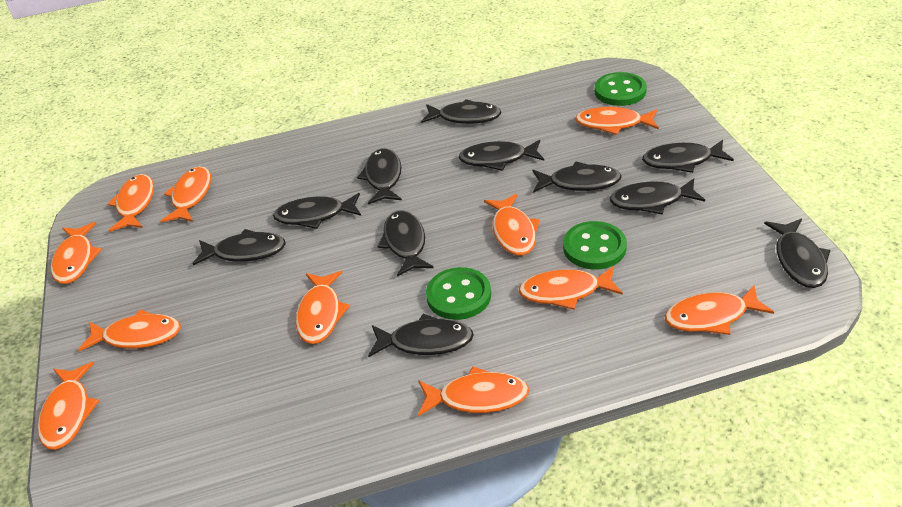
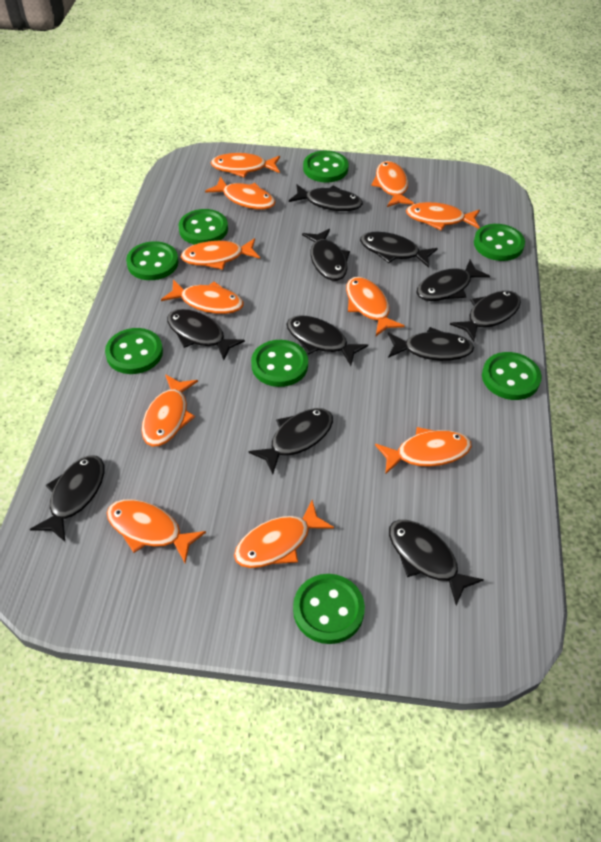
green button: [426,267,491,320] [563,221,627,270] [595,72,647,106] = 3 -> [105,328,163,374] [126,241,179,280] [178,209,228,245] [251,340,308,387] [293,574,365,644] [303,151,349,183] [474,224,525,261] [482,352,542,400] = 8

